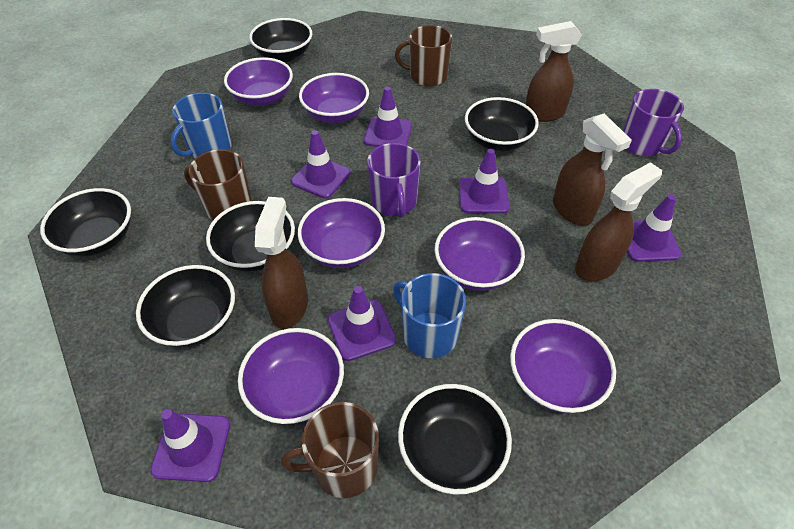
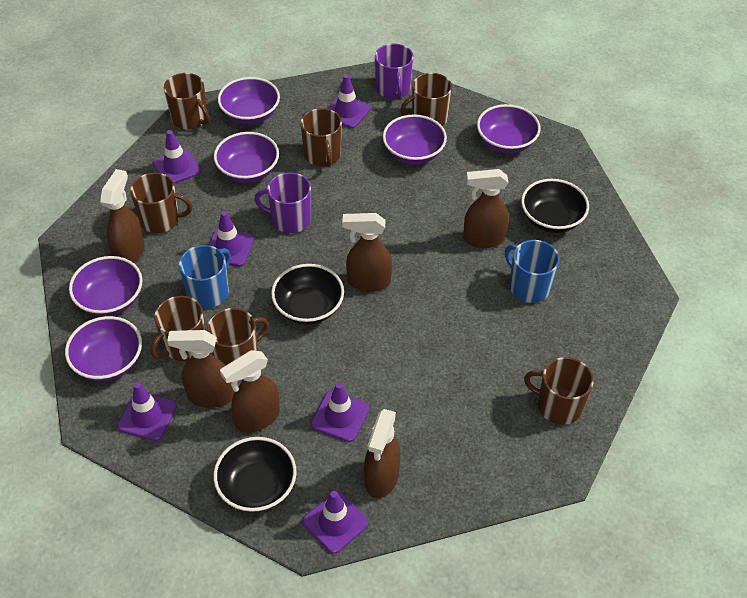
black bowl: [40,188,131,257] [136,265,235,348] [206,201,295,272] [249,18,312,62] [398,384,512,495] [465,97,539,151] = 6 -> [213,437,297,512] [271,264,344,325] [521,179,589,233] = 3
brown mug: [184,149,252,220] [281,402,379,498] [395,25,452,87] = 3 -> [130,173,192,233] [150,296,206,361] [164,73,209,129] [207,308,269,365] [300,108,342,167] [400,73,452,126] [524,357,594,425] = 7
brown spray bottle: [255,197,308,329] [526,21,582,122] [553,113,632,225] [575,162,662,281] = 4 -> [100,169,144,263] [167,330,234,408] [220,350,280,433] [342,213,392,292] [364,409,401,498] [463,169,509,248] = 6

